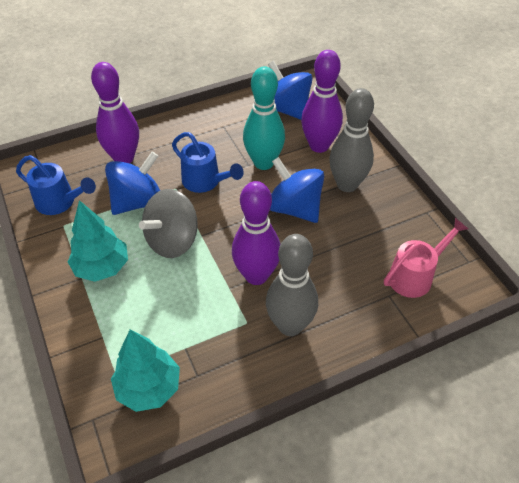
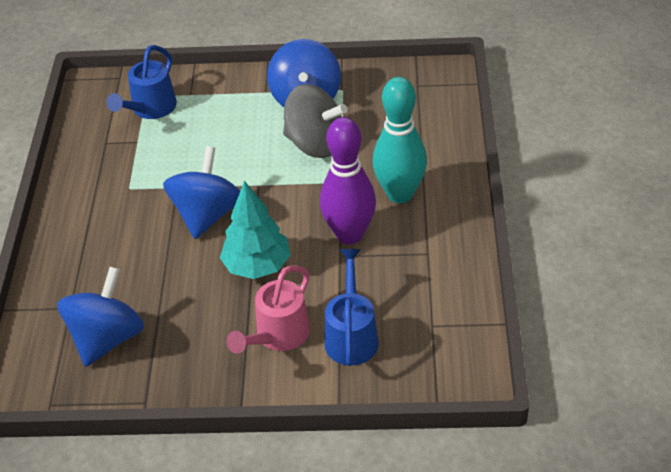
grey bowling pin: [266,234,318,336] [329,88,374,192] = 2 -> none = 0
purple bowling pin: [91,62,139,163] [232,181,280,285] [301,50,343,153] = 3 -> [320,117,376,244] = 1
turquoise tree: [68,200,128,282] [111,329,180,412] = 2 -> [220,181,291,279] = 1

